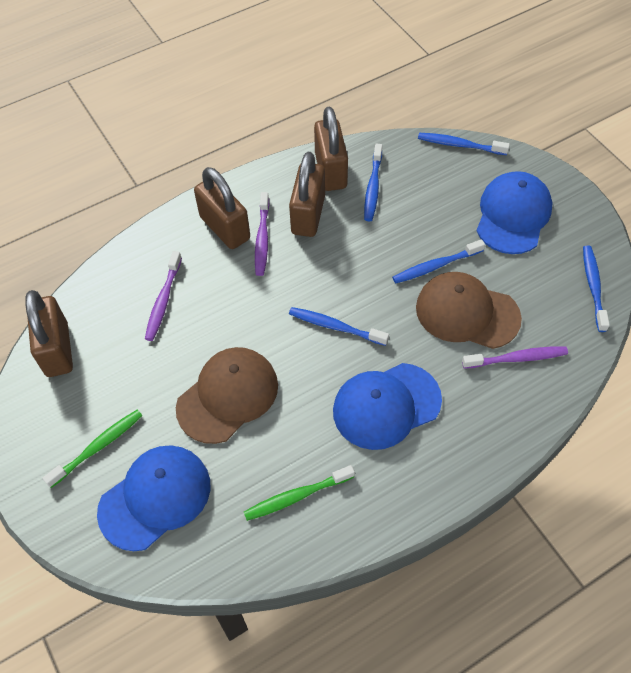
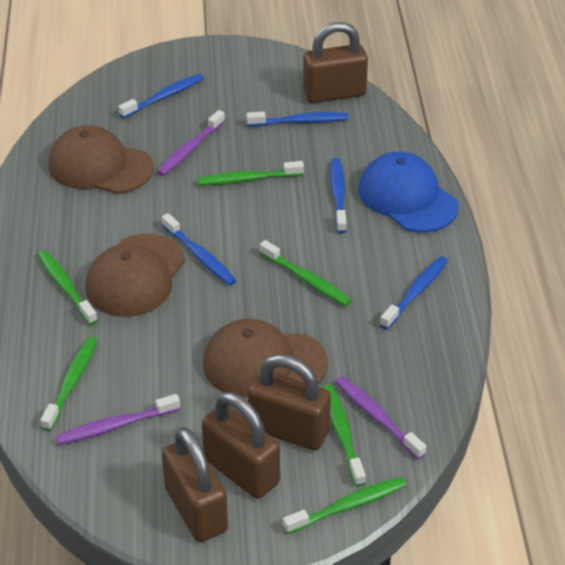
blue cap: [97,446,210,551] [333,363,442,450] [477,171,552,254] = 3 -> [358,152,459,233] = 1
brown cap: [176,347,278,444] [416,272,522,349] = 2 -> [48,125,154,194] [85,234,185,317] [203,318,328,398] = 3
green toothbrush: [42,410,142,488] [244,465,355,521] = 2 -> [38,250,98,325] [40,337,98,431] [197,161,304,186] [260,240,352,306] [283,477,406,534] [323,385,366,487] = 6

